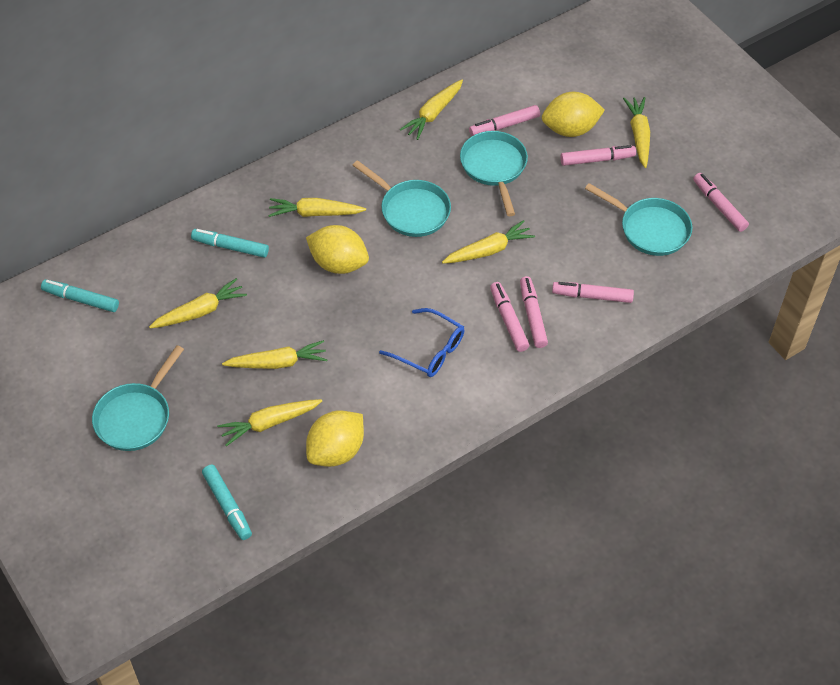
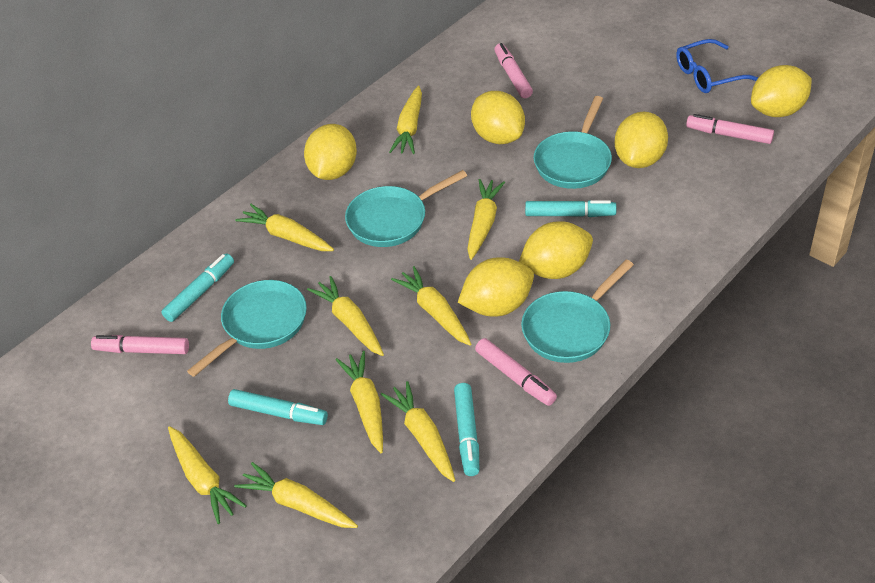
pink marker: [469,105,540,136] [490,282,529,352] [520,276,548,348] [552,282,634,303] [560,145,636,166] [693,173,749,232] = 6 -> [91,335,189,354] [475,338,557,406] [494,43,533,98] [686,114,774,144] = 4
turquoise marker: [41,279,119,312] [191,229,269,258] [202,465,252,540] = 3 -> [161,253,234,322] [228,389,328,425] [454,383,479,476] [525,200,617,217] = 4
yellow carrot: [149,278,247,328] [217,399,322,446] [222,340,327,369] [268,198,366,217] [400,79,463,140] [442,220,535,264] [623,97,650,168] = 7 -> [168,426,247,524] [234,462,358,528] [235,204,334,251] [307,276,384,356] [336,351,383,453] [381,381,455,482] [389,86,422,154] [391,266,471,346] [467,179,505,260] = 9
yellow lemon: [306,225,369,274] [306,410,364,467] [542,92,605,137] = 3 -> [304,124,357,180] [458,257,534,317] [471,91,525,144] [519,222,593,279] [615,112,668,168] [751,65,812,117] = 6

